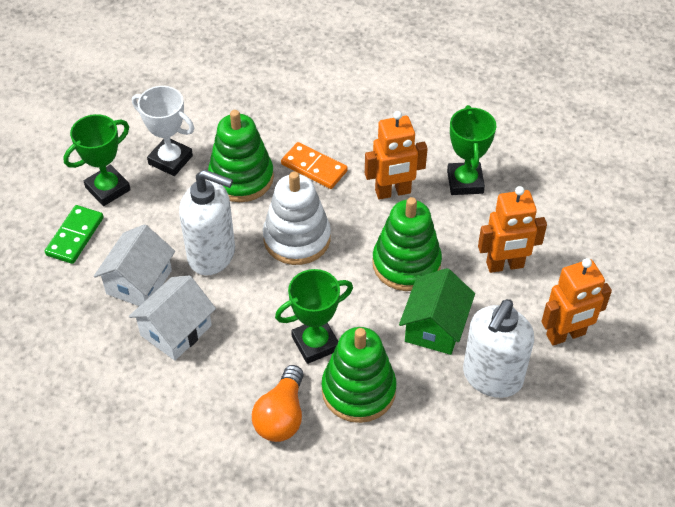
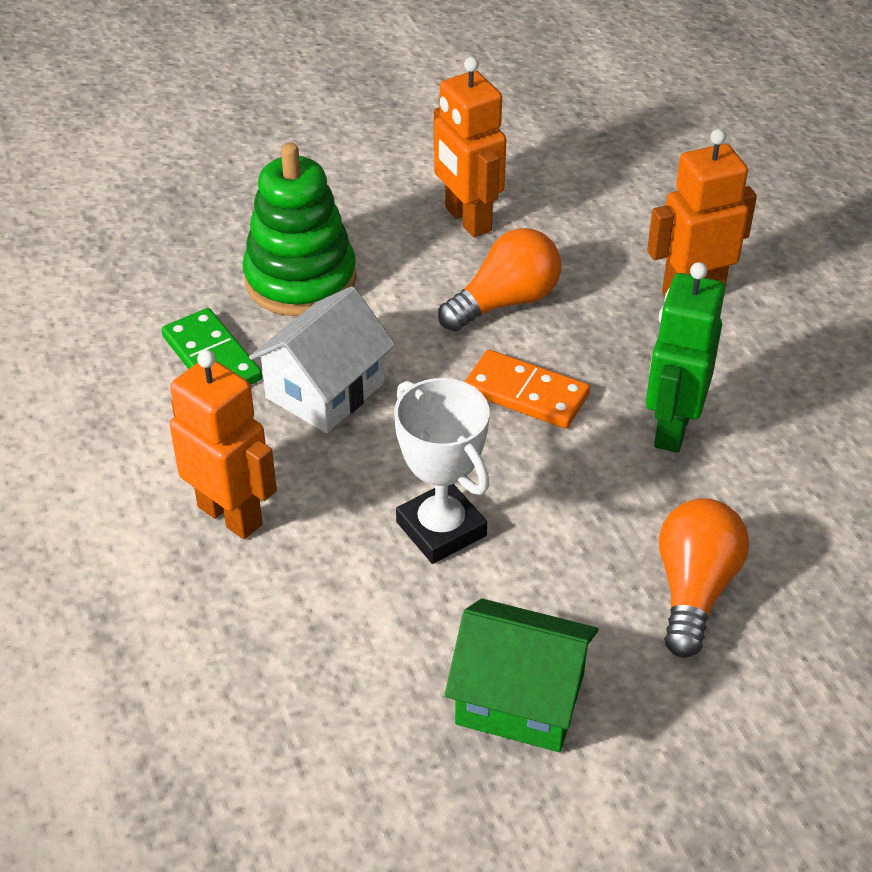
green robot: none = 0 -> [646,262,725,453] = 1
green stacking toy: [208,110,274,202] [322,327,396,423] [372,197,442,291] = 3 -> [243,142,357,316] = 1
green trophy: [63,114,131,206] [275,269,353,364] [447,105,496,195] = 3 -> none = 0
orange light bulb: [252,365,304,442] = 1 -> [438,228,561,331] [659,498,749,658] = 2
white house: [94,224,175,306] [129,275,216,361] = 2 -> [249,286,396,433] = 1
white soap dispenser: [179,169,235,275] [463,299,534,398] = 2 -> none = 0
white stacking toy: [263,171,331,265] = 1 -> none = 0

